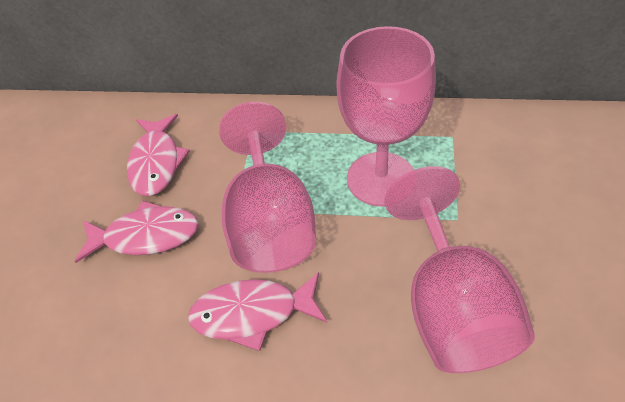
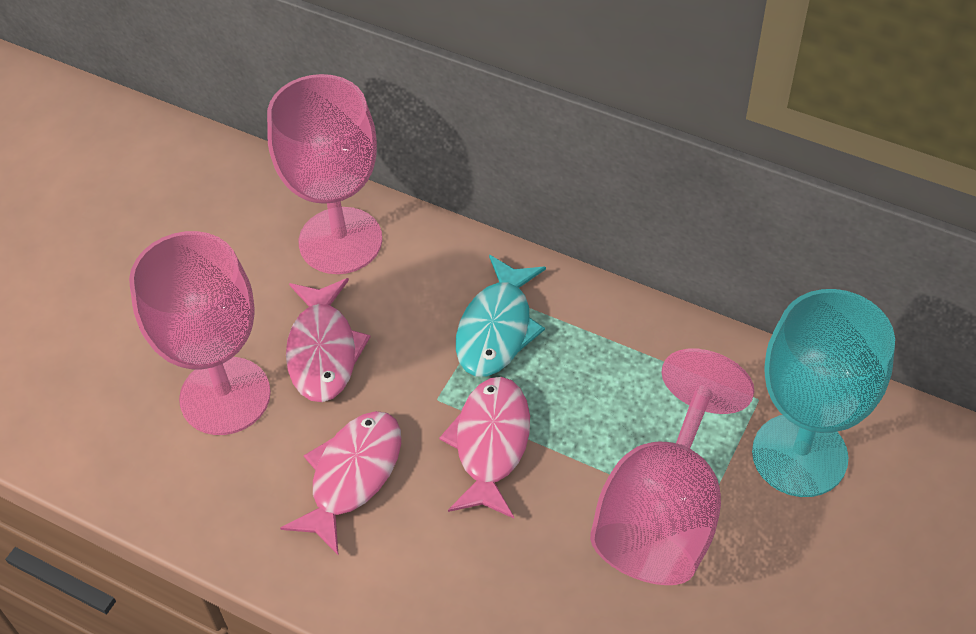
turquoise fish: none = 0 -> [456,255,546,376] = 1
turquoise goblet: none = 0 -> [752,289,895,497] = 1

